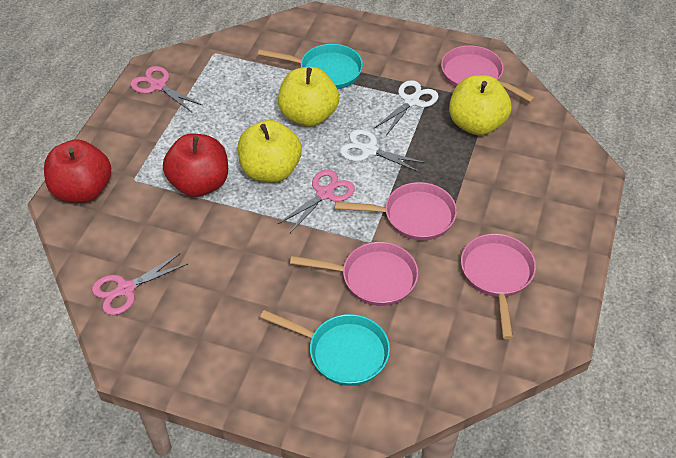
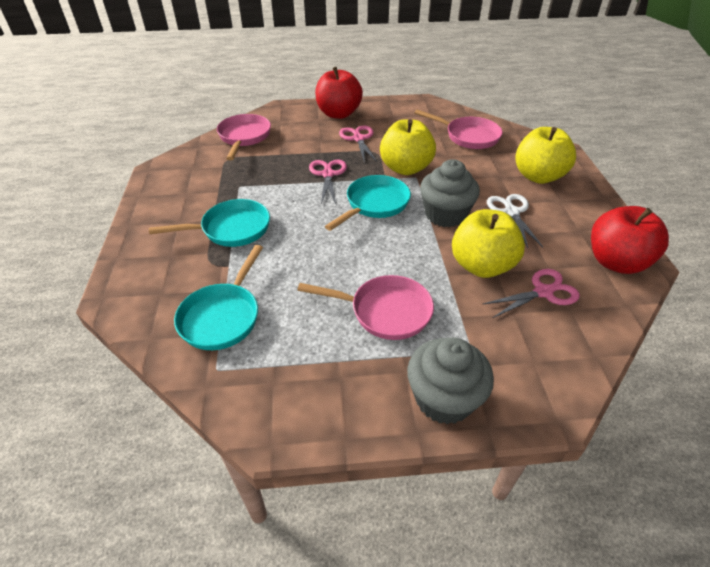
grey cupcake: none = 0 -> [407,338,494,425] [420,159,480,227] = 2
pink pan: [290,242,418,306] [335,182,457,241] [441,45,535,102] [461,234,536,339] = 4 -> [217,114,271,160] [297,275,434,340] [414,109,503,149] = 3
turquoise pan: [258,44,363,89] [260,310,390,386] = 2 -> [149,199,270,247] [174,245,263,350] [325,175,411,231] = 3
white scissors: [340,129,426,173] [373,80,439,135] = 2 -> [487,194,543,248] = 1

